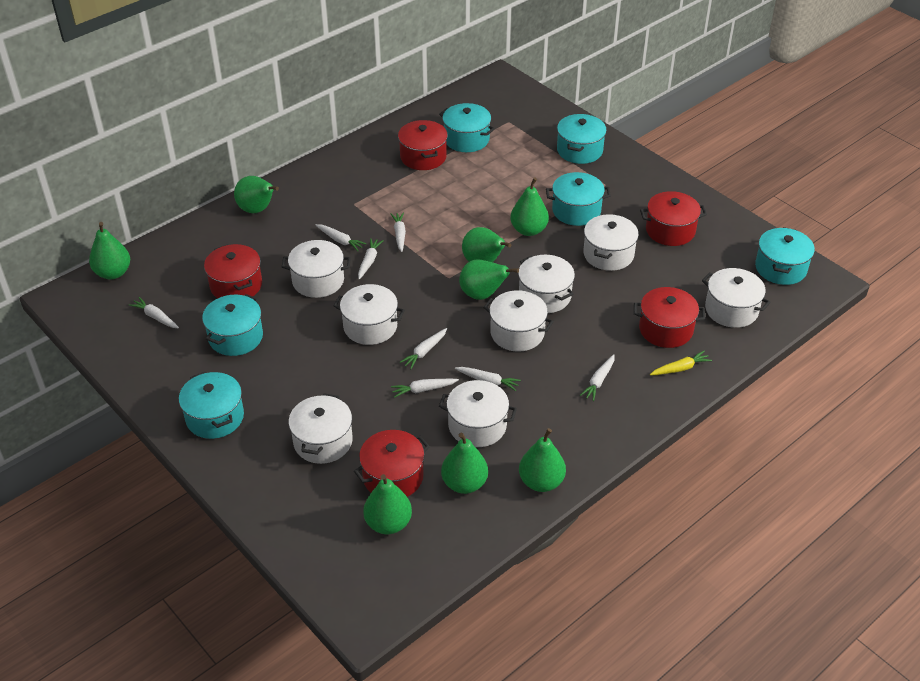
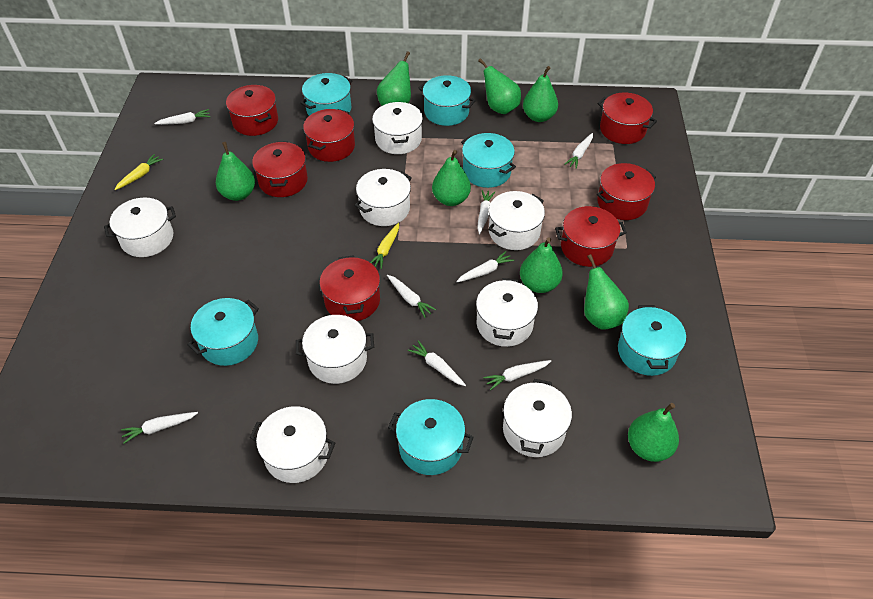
red pot: [204,244,262,298] [354,430,430,497] [398,120,448,170] [634,287,705,348] [640,191,707,246] = 5 -> [226,85,278,136] [252,141,308,197] [303,109,355,162] [320,255,380,321] [555,206,627,267] [597,163,656,220] [598,93,657,144] = 7
yellow carrot: [650,351,712,376] = 1 -> [114,154,163,190] [370,223,399,269] = 2

